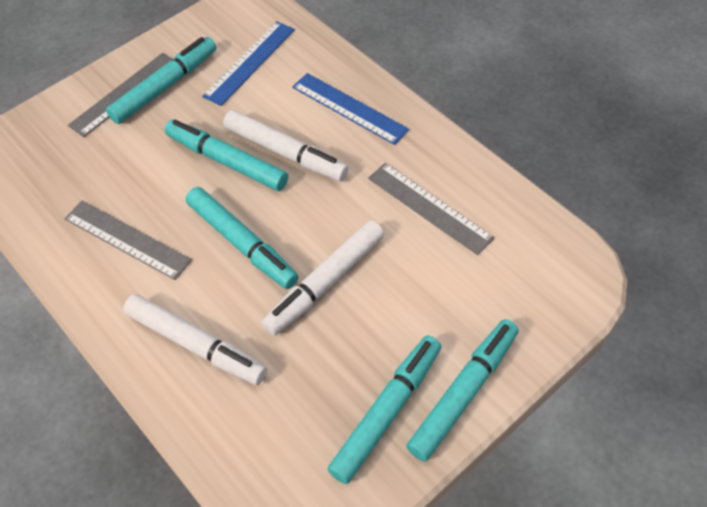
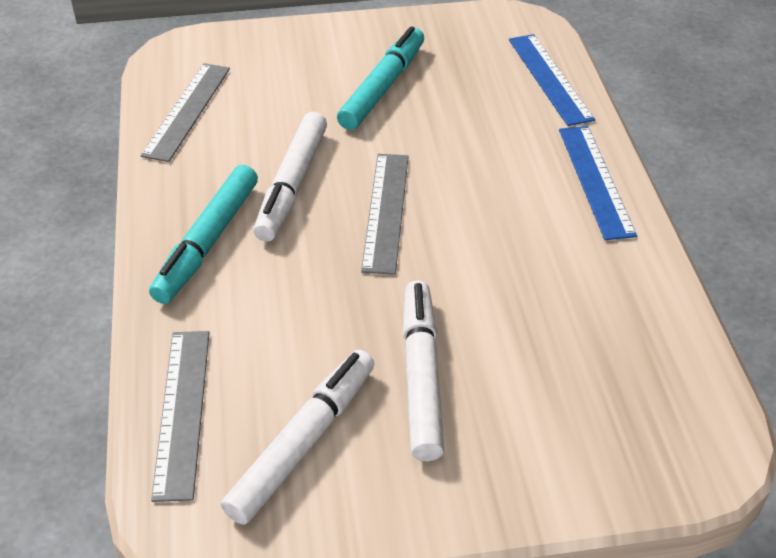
turquoise marker: [106,37,216,124] [165,120,288,191] [186,187,299,289] [328,335,442,484] [406,319,519,462] = 5 -> [149,165,258,304] [337,26,424,130] = 2

